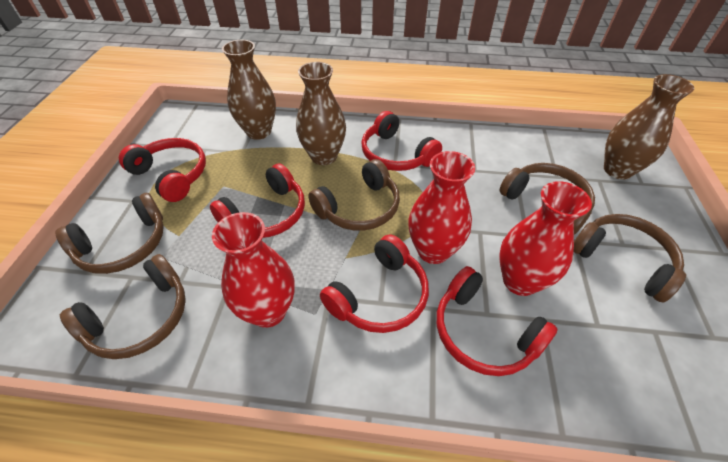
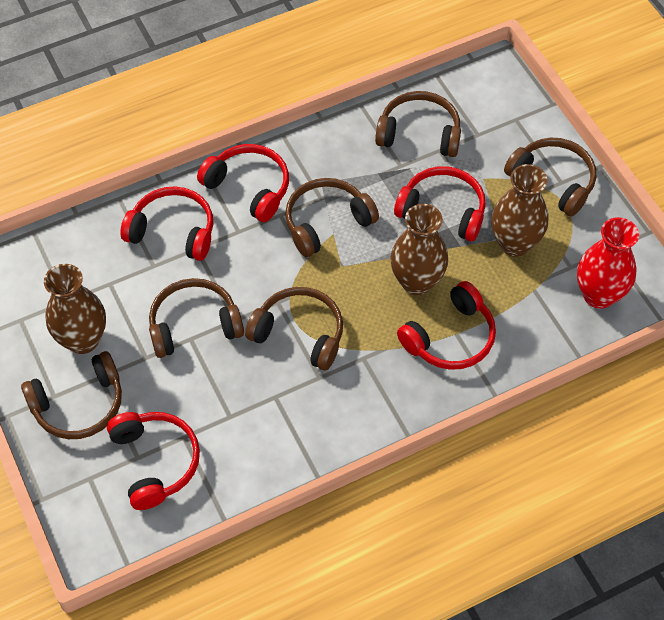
brown headphones: [55,193,164,274] [60,254,186,359] [308,159,400,231] [499,163,595,235] [573,214,686,303] = 5 -> [21,351,122,439] [149,278,244,358] [245,287,343,370] [285,178,379,257] [375,91,461,157] [504,137,596,216] = 6
red vase: [212,212,294,328] [408,151,475,264] [499,181,592,296] = 3 -> [577,217,639,309] = 1

